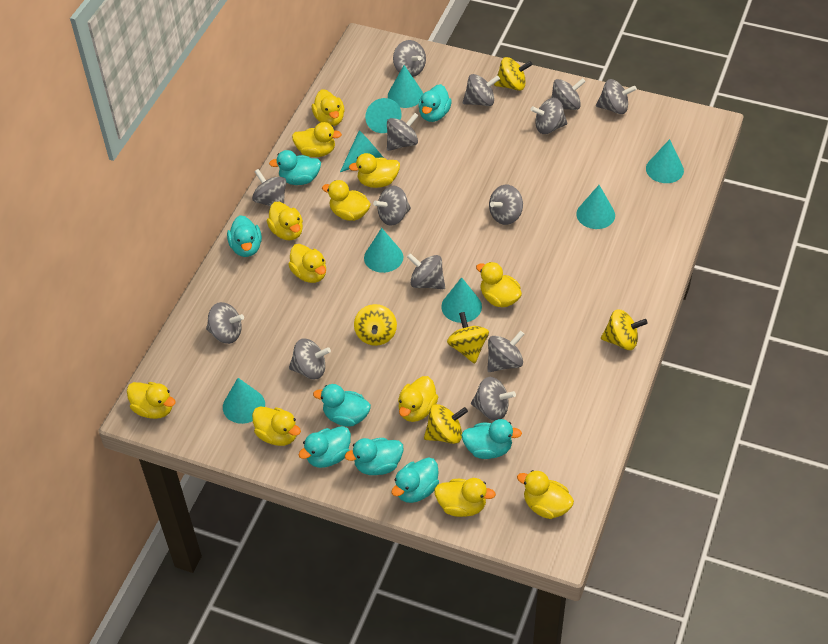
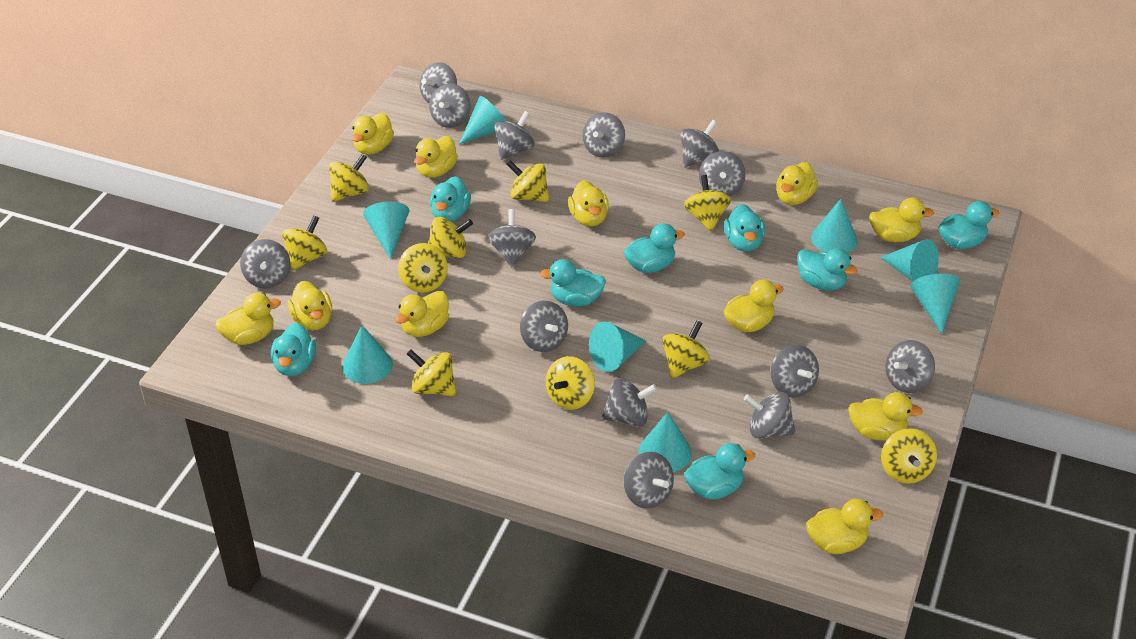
yellow duck: [127,382,176,419] [252,407,301,446] [267,202,303,240] [288,244,326,283] [292,122,342,157] [312,89,345,126] [322,180,371,221] [349,153,400,188] [398,376,438,422] [434,478,496,517] [476,262,522,307] [517,470,574,519] = 12 -> [215,293,281,345] [288,281,332,330] [352,113,394,155] [395,291,449,337] [414,136,458,178] [568,180,609,226] [724,280,784,332] [776,162,818,205] [806,499,883,554] [848,392,923,441] [869,197,934,242] = 11
yellow spinning top: [354,304,397,346] [424,404,468,444] [447,312,489,364] [494,57,532,91] [601,309,648,350] = 5 -> [282,215,327,271] [329,154,369,202] [398,243,448,293] [407,349,456,396] [428,217,473,259] [506,160,549,202] [546,356,595,410] [662,320,710,379] [684,175,731,232] [881,428,937,484] = 10

